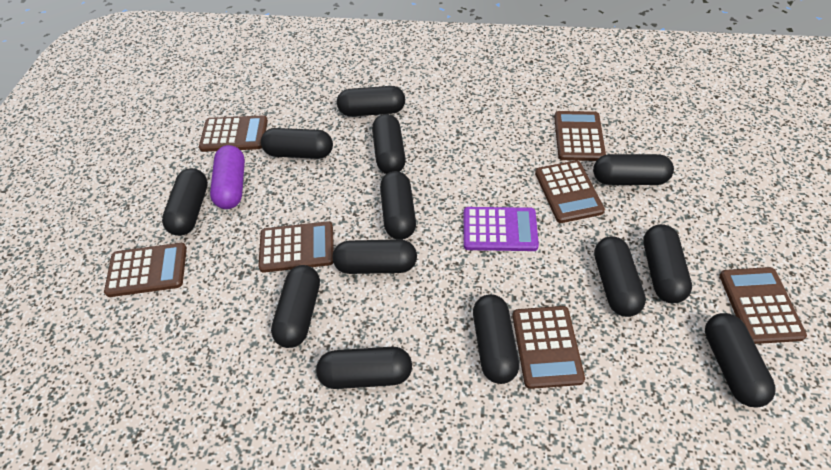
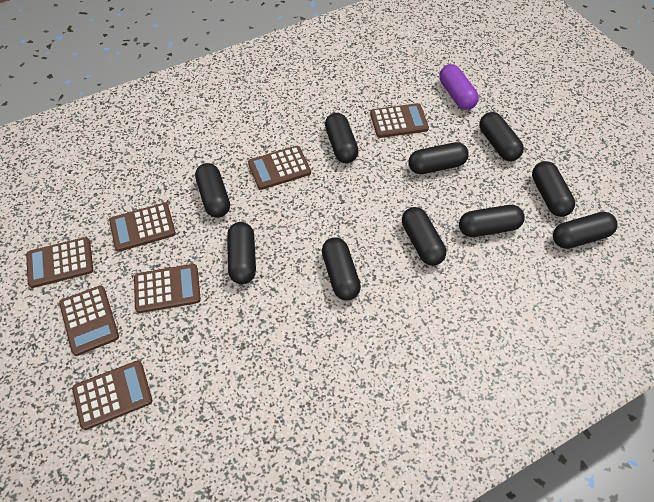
black capsule: [162,168,208,236] [261,128,333,159] [271,265,320,348] [316,347,412,389] [333,239,417,274] [337,86,405,117] [372,114,406,174] [380,171,416,240] [473,294,519,384] [593,154,674,185] [594,236,646,317] [643,224,692,303] [705,313,776,408] = 13 -> [195,163,230,218] [227,222,256,284] [322,237,361,301] [325,113,359,163] [402,207,446,266] [408,142,469,174] [459,205,524,237] [479,112,524,161] [532,161,575,217] [553,212,618,249] = 10
purple calculator: [464,207,539,251] = 1 -> none = 0

